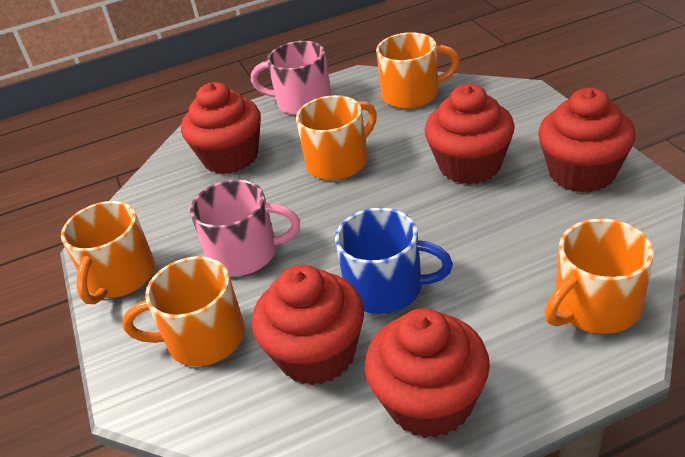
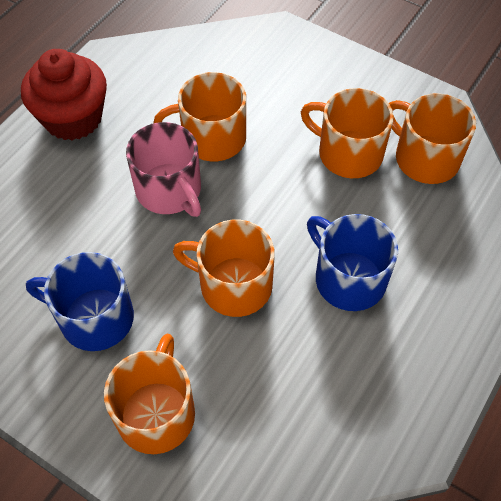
blue mug: [335,208,453,314] = 1 -> [26,252,134,351] [307,214,398,311] = 2
pink mug: [190,179,300,276] [251,41,332,115] = 2 -> [126,122,201,217] = 1
red cupcake: [181,82,261,174] [252,265,364,385] [365,308,490,438] [425,84,515,185] [538,88,636,193] = 5 -> [21,49,107,140] = 1

